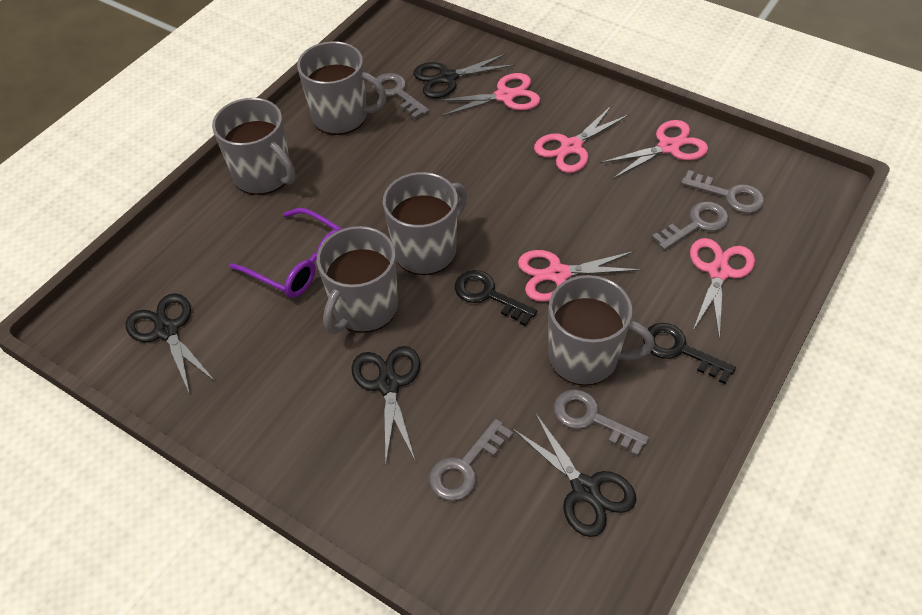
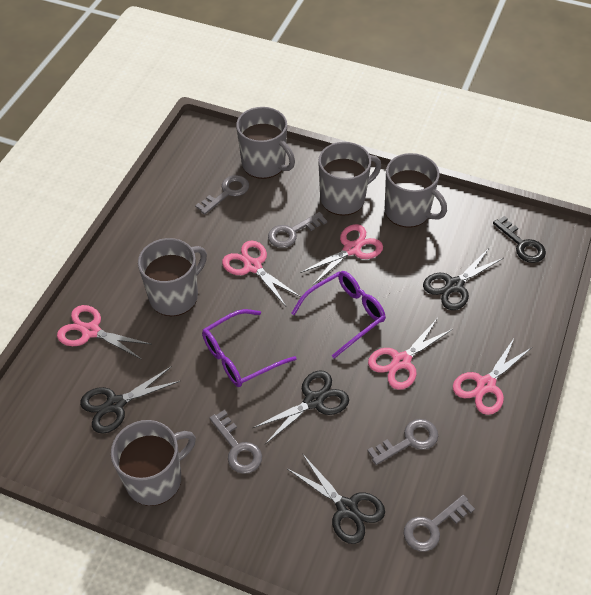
black key: [455,270,537,326] [643,323,736,384] = 2 -> [493,216,546,263] = 1
purple glasses: [229,208,342,298] = 1 -> [202,309,297,387] [291,271,386,359] = 2

